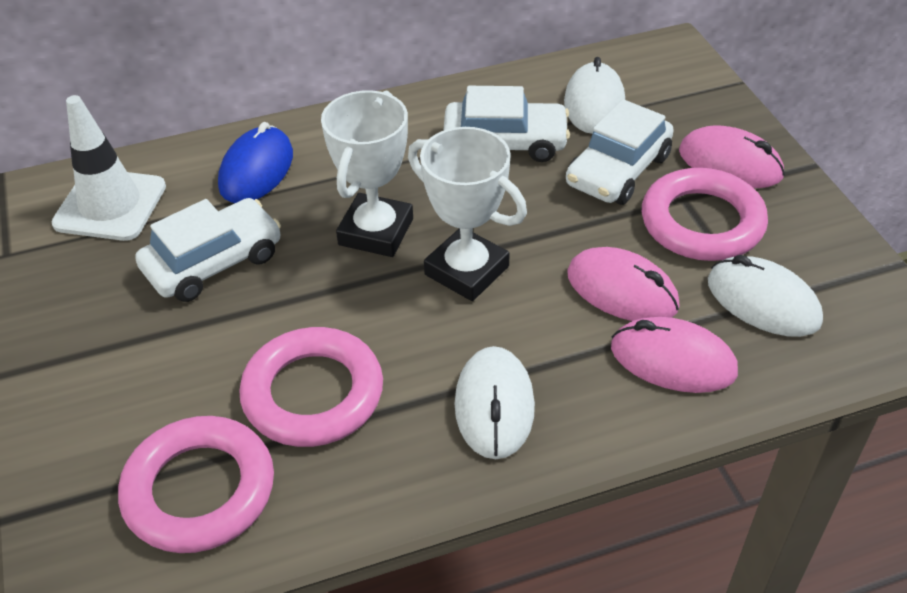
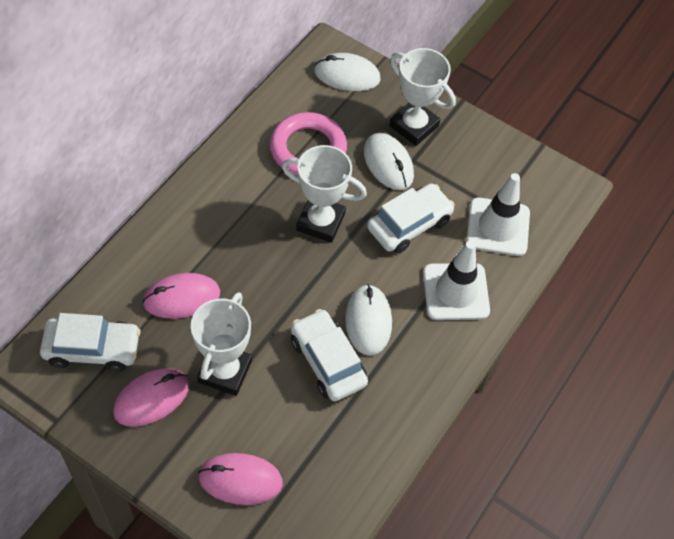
blue mouse: [218,122,293,203] = 1 -> none = 0
pink ring: [118,416,274,553] [239,327,383,447] [642,168,768,261] = 3 -> [270,112,347,176] = 1
white traffic cone: [51,95,166,241] = 1 -> [423,241,490,320] [466,173,530,256] = 2
white trophy: [321,90,413,257] [408,127,527,301] = 2 -> [191,292,252,396] [282,145,367,243] [389,48,456,146] = 3

